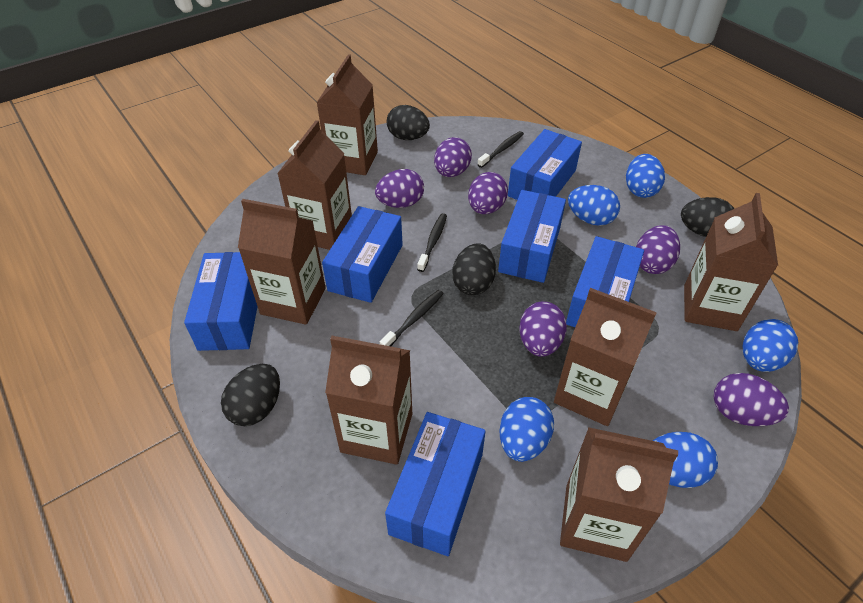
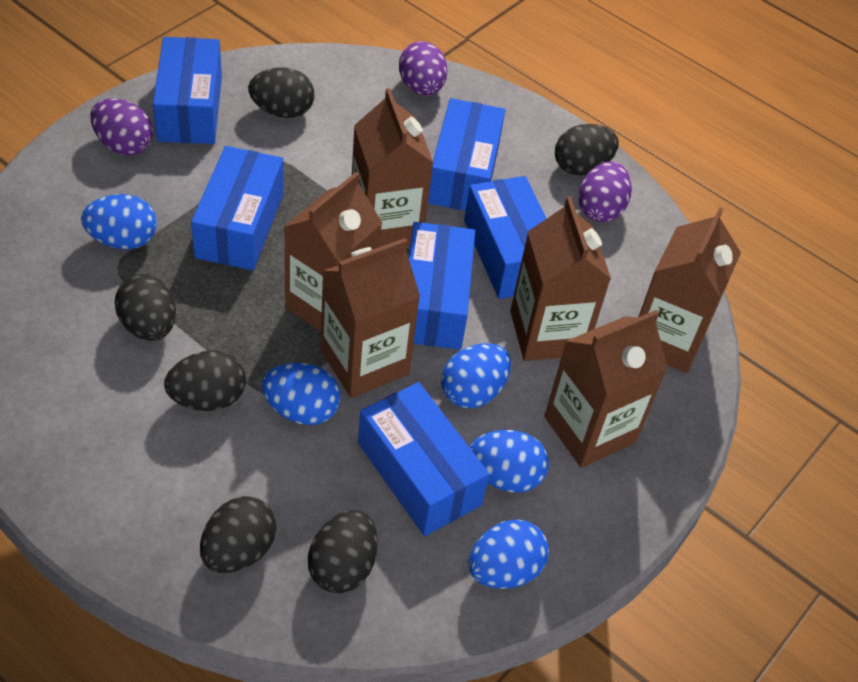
black egg: [221,364,280,426] [387,105,430,140] [452,243,496,295] [681,197,734,237] = 4 -> [115,274,176,341] [164,350,246,411] [200,496,277,573] [248,68,314,118] [308,510,378,593] [555,124,619,176] = 6
black toothbrush: [380,290,444,346] [417,213,447,272] [477,131,524,168] = 3 -> none = 0
brown carton: [238,199,326,325] [277,120,352,250] [317,55,378,175] [325,336,412,465] [554,288,657,426] [560,427,678,562] [684,193,778,331] = 7 -> [284,172,382,332] [321,238,420,398] [352,88,434,247] [510,197,611,361] [544,310,668,468] [638,207,741,373] = 6
purple egg: [375,169,424,208] [434,137,472,177] [468,172,508,214] [519,302,567,357] [636,225,680,274] [713,373,789,426] = 6 -> [90,98,153,156] [399,41,447,96] [578,162,632,222] = 3

